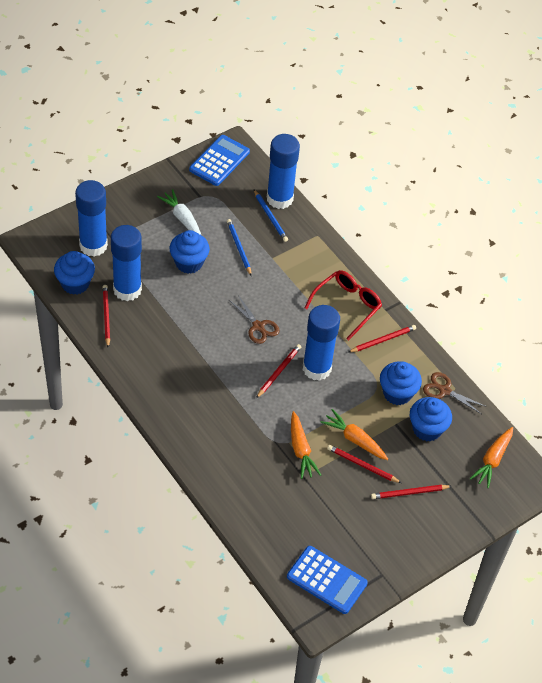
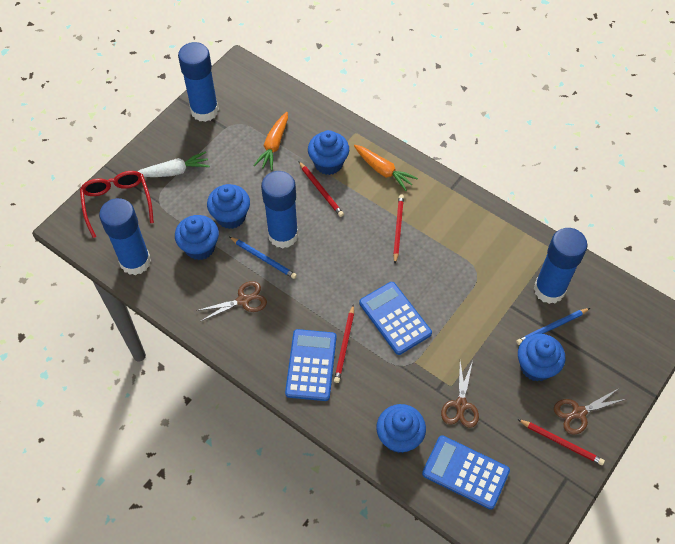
blue calculator: [189,135,250,186] [287,546,368,614] = 2 -> [285,329,337,401] [359,282,432,355] [422,435,510,510] = 3
blue cupcake: [54,251,95,295] [170,230,210,274] [380,362,422,405] [410,397,452,442] = 4 -> [175,215,219,260] [207,184,250,229] [308,130,349,175] [376,404,426,453] [518,334,565,381] = 5
brown scissors: [229,295,280,344] [423,372,487,414] = 2 -> [196,281,267,321] [441,361,479,428] [554,388,626,434] = 3
orange carrot: [291,411,321,479] [320,409,388,460] [470,427,513,488] = 3 -> [253,112,288,171] [354,145,418,191] = 2
red pencil: [103,285,110,348] [256,344,301,398] [327,445,401,483] [348,325,416,353] [371,485,452,499] = 5 -> [298,161,344,217] [334,304,354,383] [393,195,404,264] [518,419,605,465] = 4

